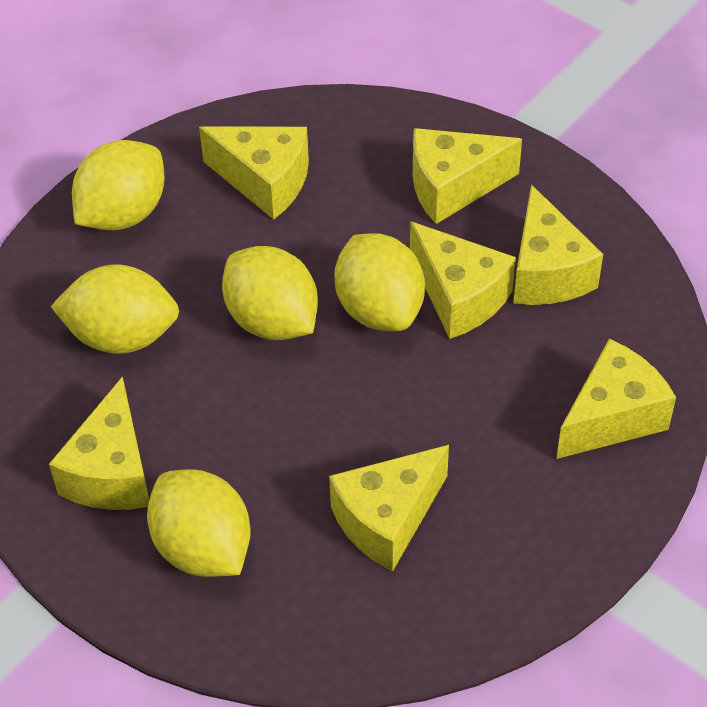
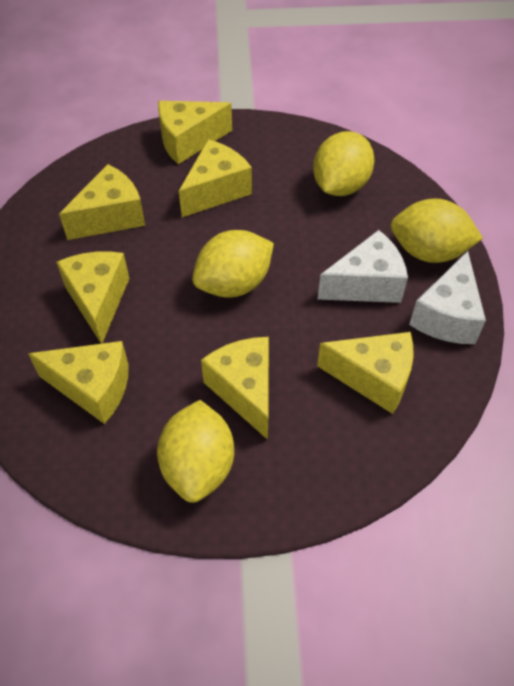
white cheese: none = 0 -> [318,230,408,303] [409,251,486,344] = 2
yellow lemon: [51,264,179,354] [72,140,164,231] [147,469,251,577] [222,246,318,340] [334,233,425,331] = 5 -> [157,400,234,503] [192,230,274,298] [313,131,374,196] [391,198,483,263] = 4

